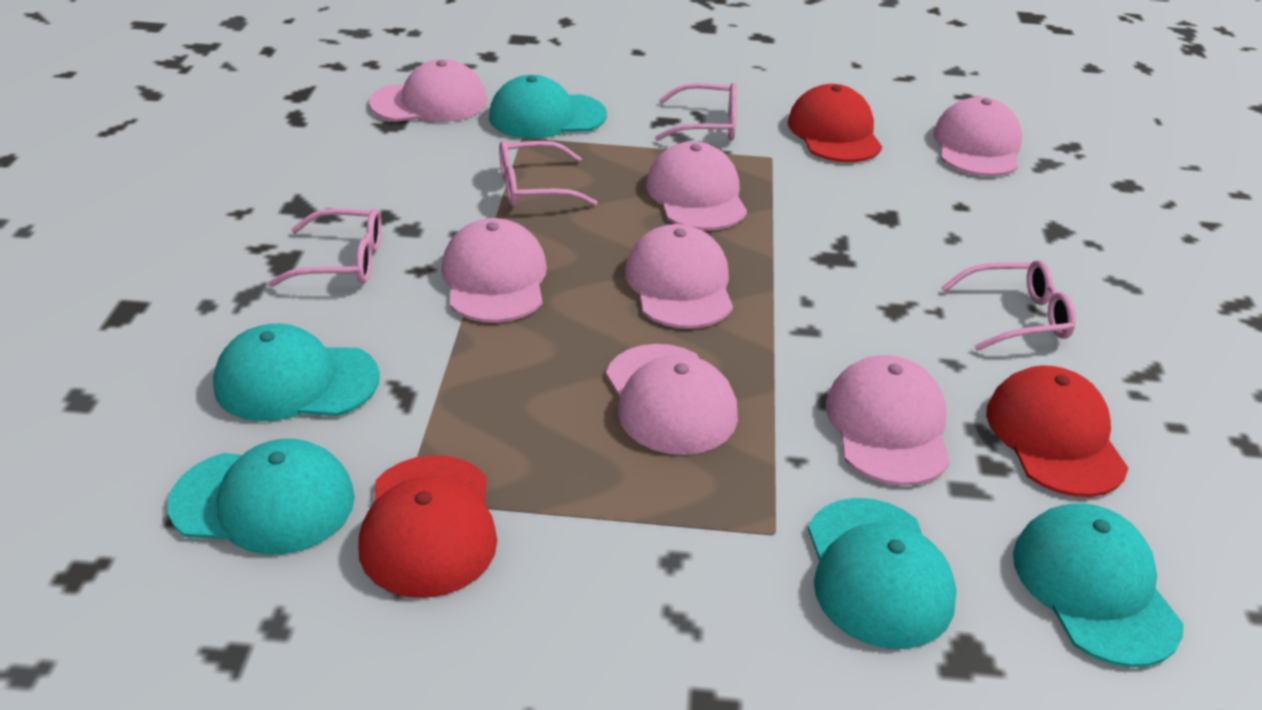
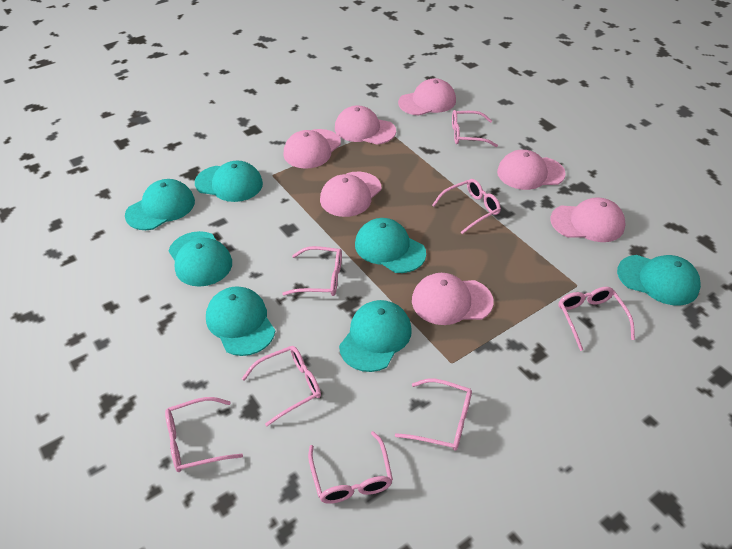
pink glasses: [268,208,382,287] [499,141,598,207] [655,82,737,141] [941,260,1076,351] = 4 -> [165,397,243,472] [242,346,321,426] [282,246,342,296] [308,431,393,504] [395,378,472,451] [432,179,501,234] [452,110,498,147] [559,287,635,351] = 8
red cap: [358,455,497,598] [788,84,882,162] [986,365,1128,497] = 3 -> none = 0
turquoise cap: [167,439,355,555] [213,323,380,421] [489,75,607,139] [808,498,957,649] [1013,503,1184,667] = 5 -> [125,179,195,230] [169,231,232,287] [195,161,263,202] [206,286,275,356] [339,300,412,372] [355,218,426,273] [617,255,701,306] = 7

